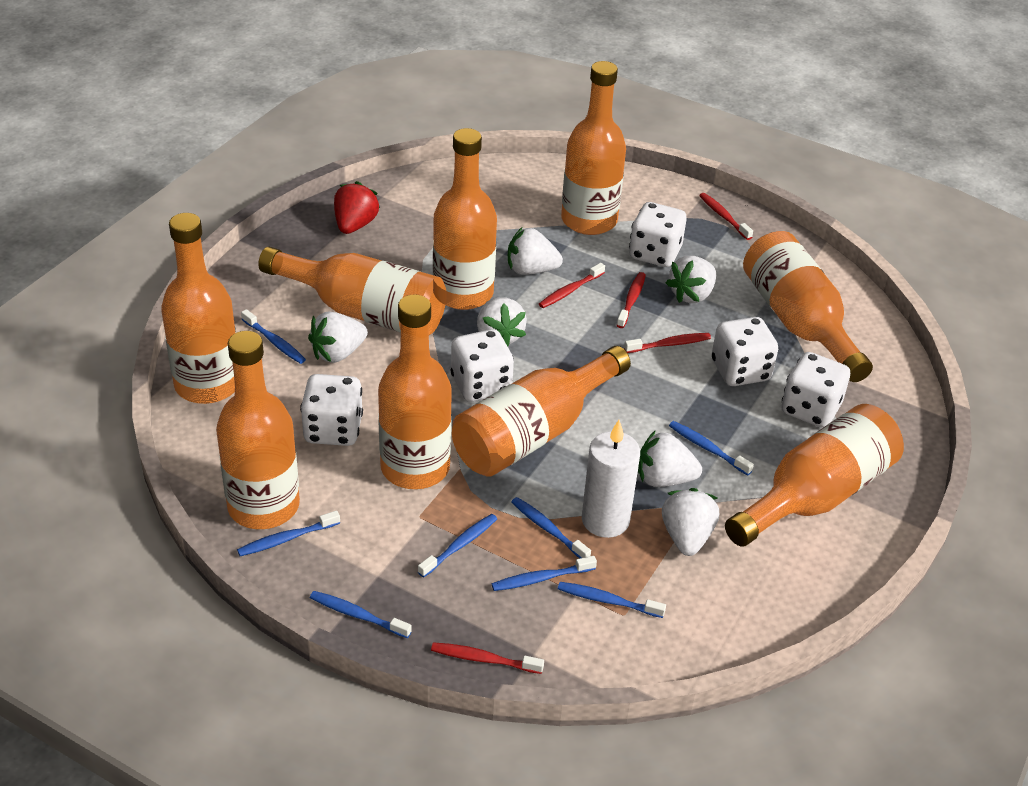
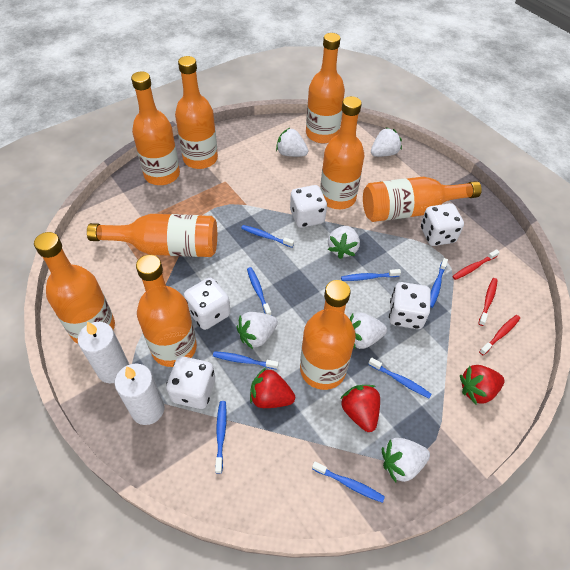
red strawberry: [334,181,380,234] = 1 -> [250,368,295,408] [340,385,380,432] [460,365,505,404] = 3
red toothbrush: [431,642,544,674] [539,263,605,308] [617,272,646,328] [624,333,711,353] [699,193,753,240] = 5 -> [452,249,500,280] [478,278,498,326] [479,315,520,355] = 3
white candle: [582,420,640,538] = 1 -> [78,321,129,383] [115,363,164,425] = 2

